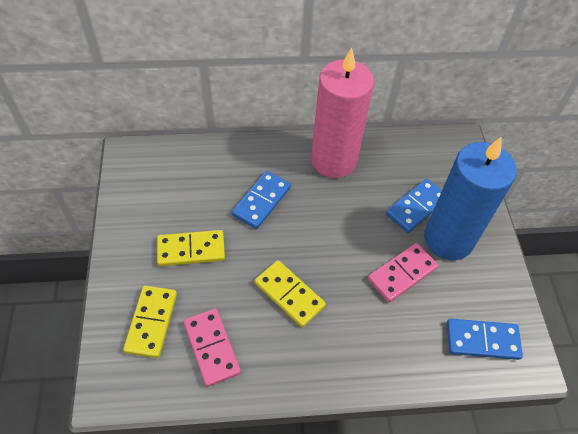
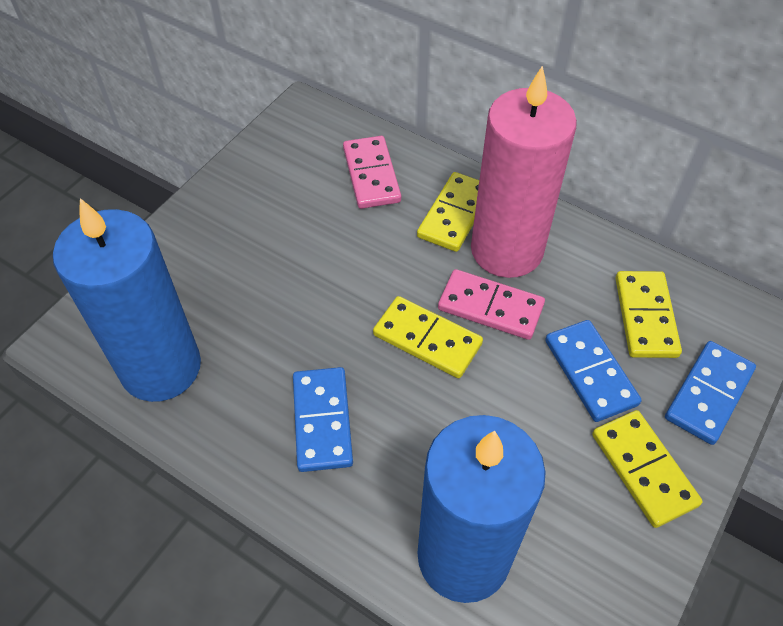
blue candle: [424,137,517,260] = 1 -> [53,198,201,402] [417,415,546,603] = 2
yellow domino: [123,285,177,358] [157,230,225,266] [255,260,326,327] = 3 -> [373,296,483,378] [417,172,479,252] [592,410,703,528] [616,271,682,358] = 4

